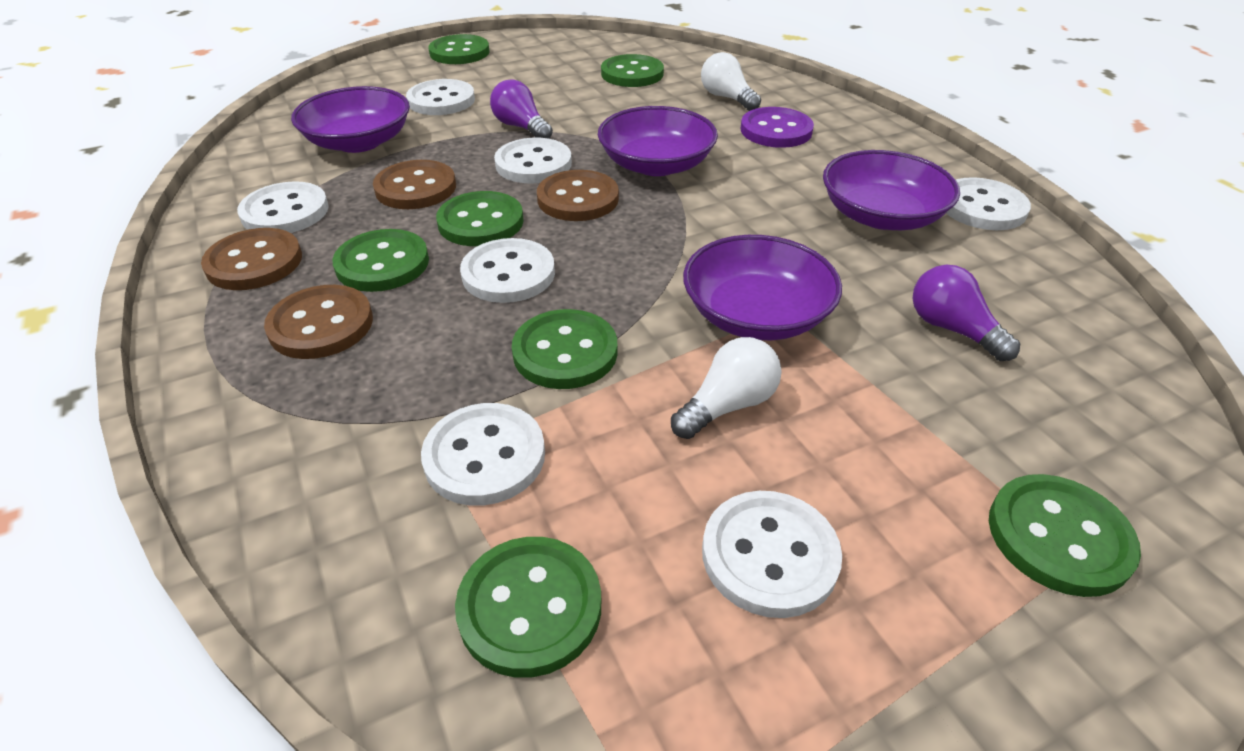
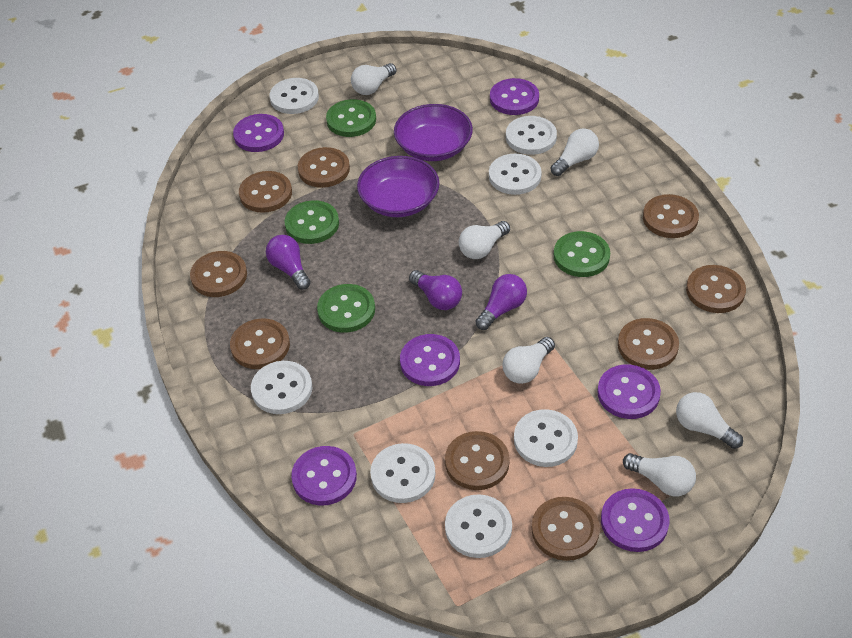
brown button: [201,228,302,290] [264,285,373,359] [373,160,456,209] [537,170,619,221] = 4 -> [190,251,247,297] [230,318,290,369] [239,171,292,213] [298,147,350,188] [445,431,510,490] [531,497,600,561] [618,318,679,370] [643,194,699,238] [686,265,746,313] = 9
green button: [332,229,429,292] [428,34,489,64] [436,191,524,246] [455,537,601,678] [512,309,618,389] [601,54,664,87] [989,474,1141,597] = 7 -> [285,200,339,244] [317,284,375,333] [326,99,376,137] [554,231,610,277] = 4
purple bowl: [291,86,410,153] [598,106,718,176] [683,235,842,340] [823,150,960,230] = 4 -> [357,156,439,217] [394,104,473,161] = 2
purple button: [741,107,814,148] = 1 -> [233,114,284,152] [291,446,357,506] [400,334,460,386] [490,78,539,115] [597,364,661,419] [601,488,669,552] = 6
purple light bulb: [490,79,553,139] [913,265,1020,361] = 2 -> [266,235,311,290] [409,270,462,310] [475,274,527,330] = 3
white light bulb: [671,337,782,439] [701,52,761,111] = 2 -> [351,63,396,95] [459,221,510,259] [502,337,555,384] [550,128,599,176] [623,453,696,496] [676,392,743,449] = 6

